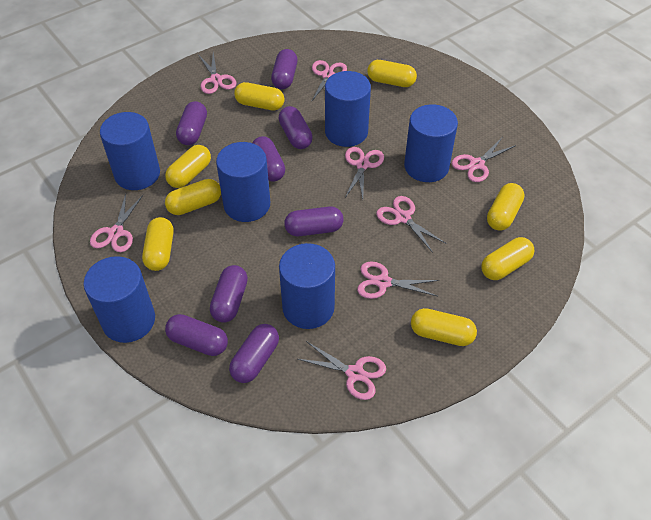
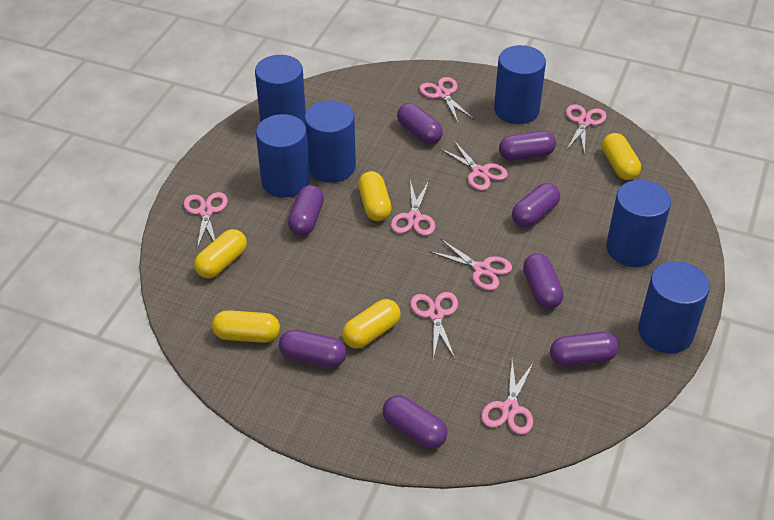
yellow capsule: [142,217,174,271] [165,145,211,188] [165,179,221,215] [234,82,285,111] [367,60,417,87] [411,308,477,346] [481,237,534,280] [487,183,524,231] = 8 -> [194,229,247,278] [212,310,280,343] [342,299,401,349] [358,171,392,221] [602,133,641,180] = 5

